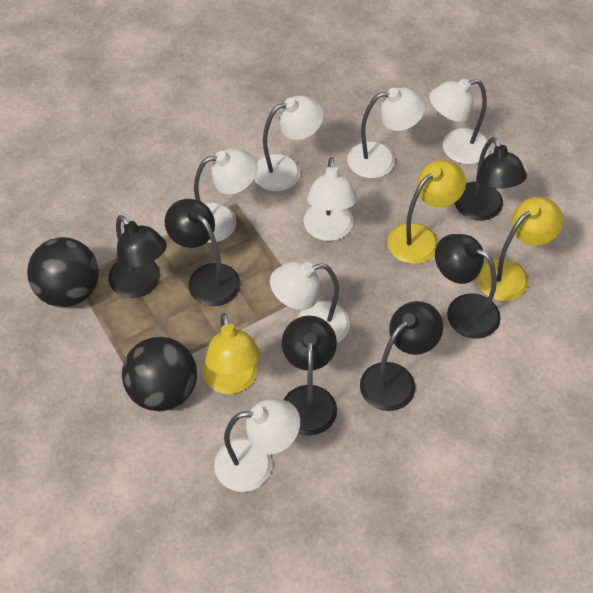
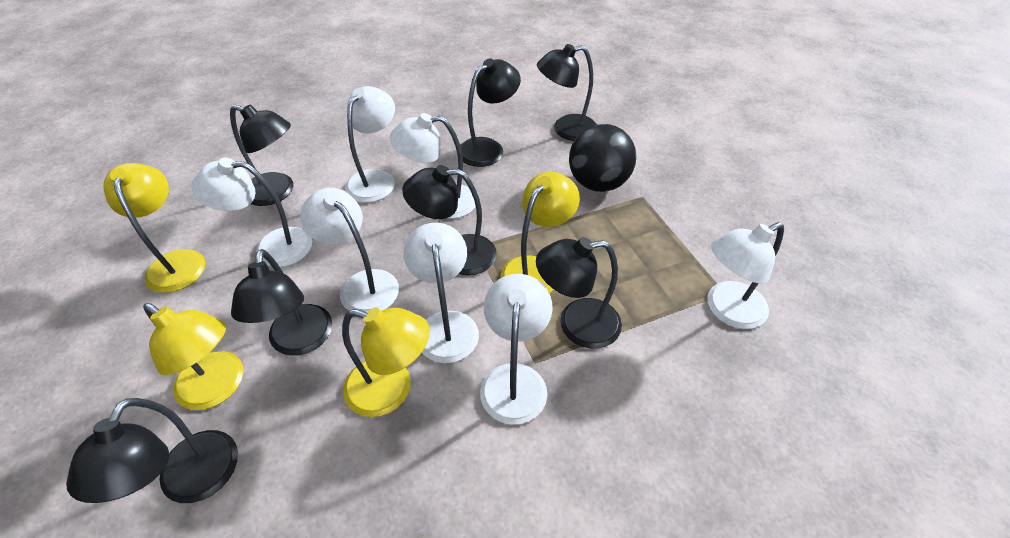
black ball: [27,237,99,307] [122,337,197,411] = 2 -> [569,124,637,192] = 1
black lamp: [108,215,167,298] [164,199,240,306] [282,316,337,436] [360,301,443,411] [435,234,501,339] [454,137,527,221] = 6 -> [66,398,238,503] [230,104,293,206] [231,249,332,356] [402,165,497,275] [457,58,521,167] [536,237,622,349] [537,44,597,141] = 7
yellow lamp: [202,313,261,394] [387,160,466,264] [476,197,563,301] = 3 -> [104,163,205,293] [143,303,243,410] [342,308,430,417] [501,171,580,293] = 4

